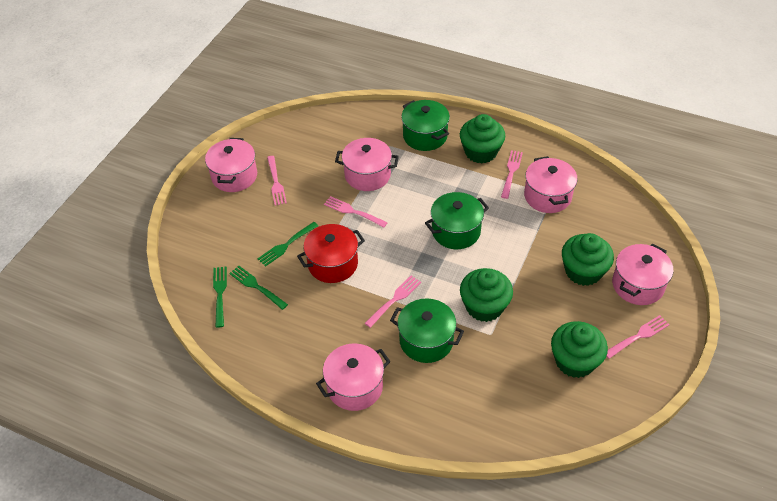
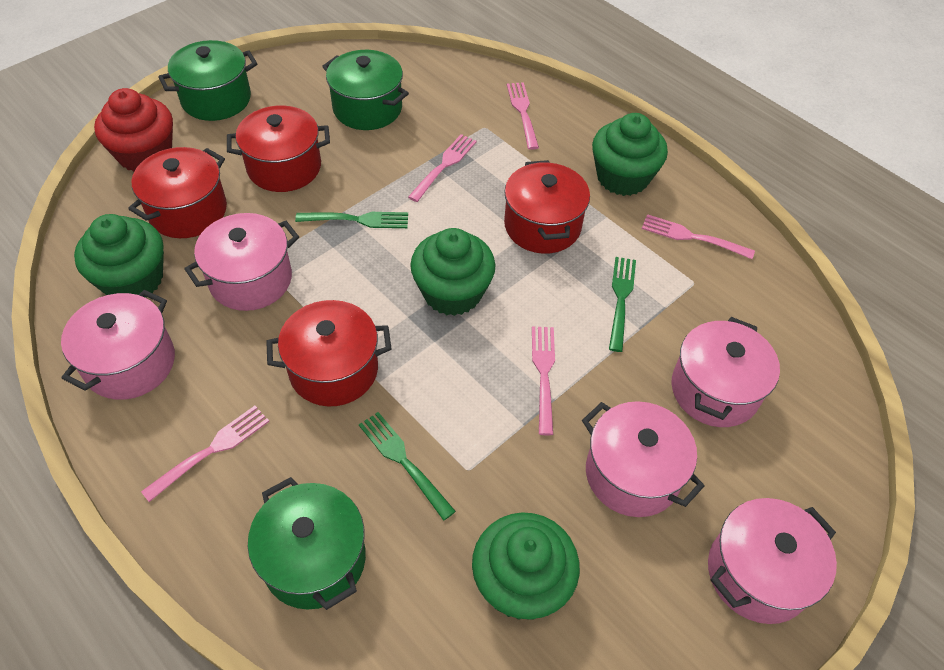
red cupcake: none = 0 -> [94,88,173,172] = 1
red pot: [297,224,365,283] = 1 -> [128,147,227,238] [227,105,330,192] [266,300,392,407] [504,160,590,254] = 4

